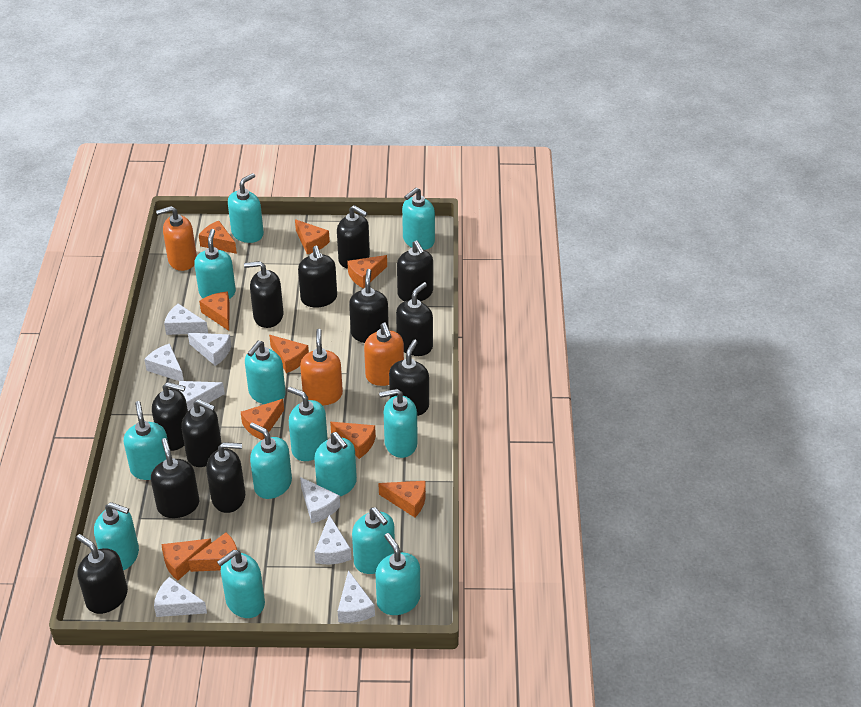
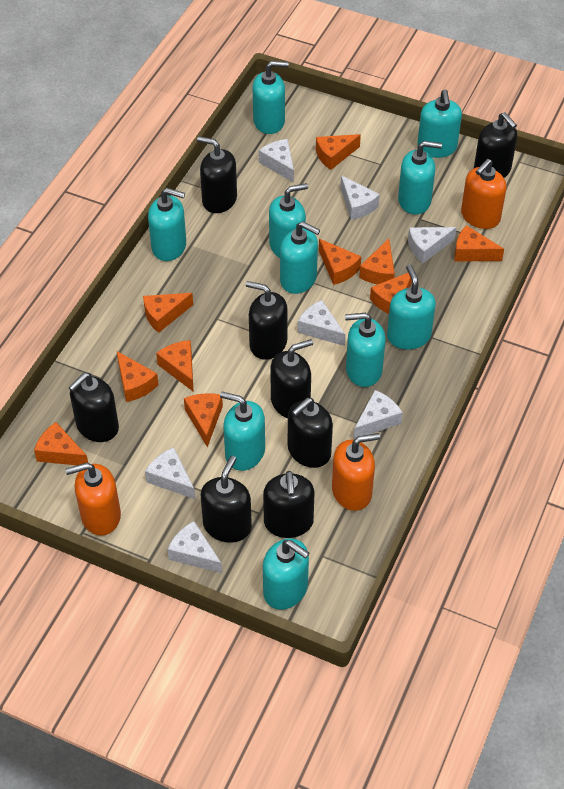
black soap dispenser: [76,534,128,614] [151,438,199,518] [152,382,188,451] [181,399,222,467] [206,442,245,513] [244,261,283,328] [298,246,337,307] [337,205,370,268] [349,269,389,343] [389,340,429,416] [396,282,433,356] [397,240,433,301] = 12 -> [69,373,119,442] [197,136,237,213] [201,456,252,543] [246,281,288,360] [263,471,315,538] [270,339,313,418] [288,398,333,468] [474,112,517,178] = 8
turquoise soap dispenser: [94,502,139,571] [124,401,168,480] [194,229,236,299] [217,550,265,618] [228,173,264,243] [245,340,286,404] [250,422,292,499] [287,387,328,461] [314,432,357,496] [352,507,395,574] [375,533,420,615] [379,389,418,458] [402,188,435,250] = 13 -> [148,188,186,261] [220,392,265,471] [253,61,289,134] [263,538,309,610] [269,183,308,258] [280,221,320,294] [345,313,386,387] [387,265,436,350] [398,141,442,215] [417,90,462,158] = 10
white cheese: [144,343,184,381] [154,577,207,617] [164,304,208,335] [179,381,225,411] [188,333,231,366] [300,477,340,523] [315,515,351,564] [338,570,375,623] = 8 -> [145,447,195,499] [167,521,222,573] [259,139,294,183] [298,300,345,346] [340,175,380,220] [353,390,403,440] [408,227,457,263] = 7

